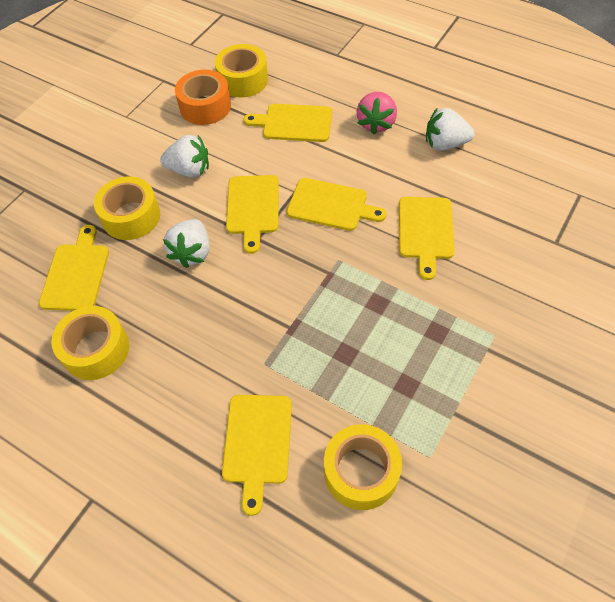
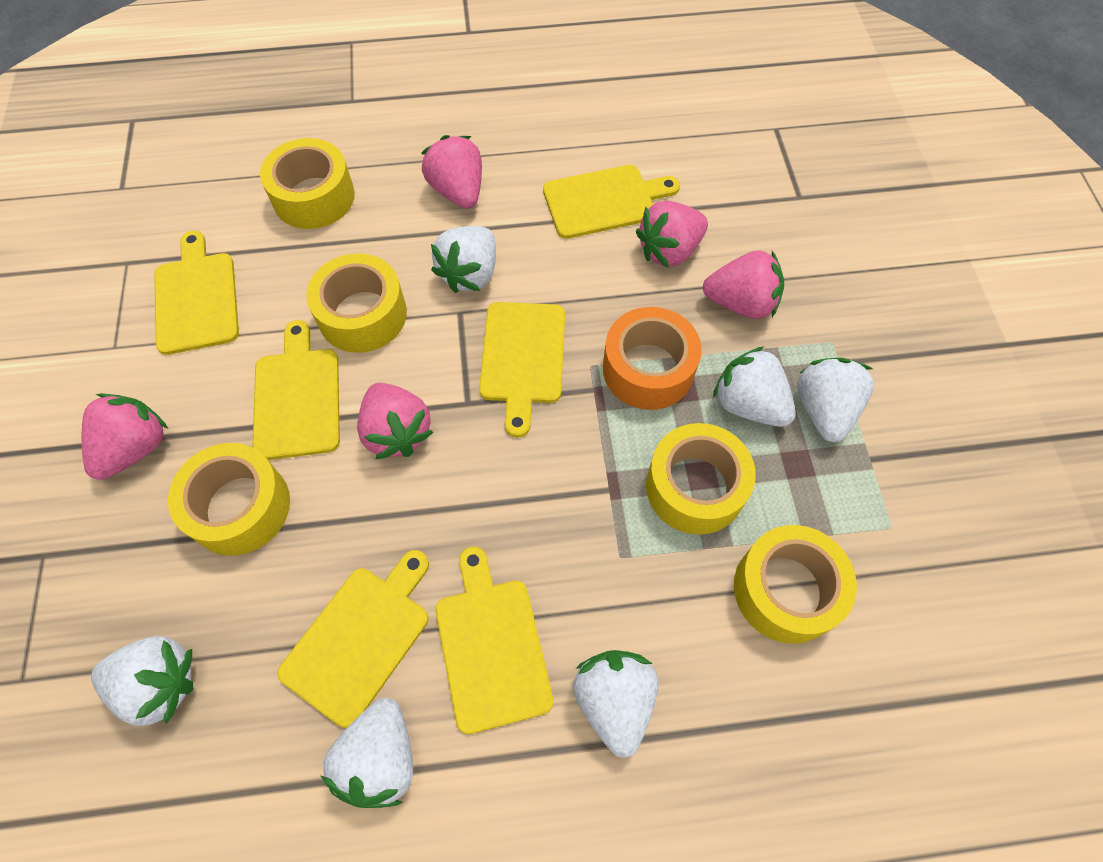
pink strawberry: [357,92,397,135] = 1 -> [82,393,168,480] [357,383,433,460] [422,135,482,209] [636,201,708,268] [703,250,784,319] = 5
white strawberry: [160,135,209,178] [163,219,210,268] [426,108,475,151] = 3 -> [91,636,193,726] [321,698,413,808] [431,226,496,293] [573,650,658,758] [713,346,796,427] [797,358,874,442] = 6
yellow tape: [51,306,129,380] [94,177,160,240] [215,44,268,97] [324,424,402,510] = 4 -> [168,443,290,556] [260,138,355,229] [306,253,407,353] [646,423,756,535] [734,525,857,644] = 5

